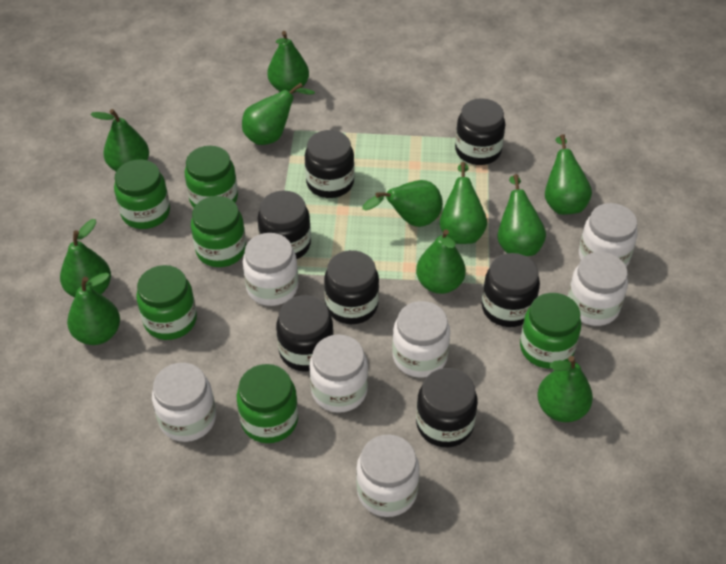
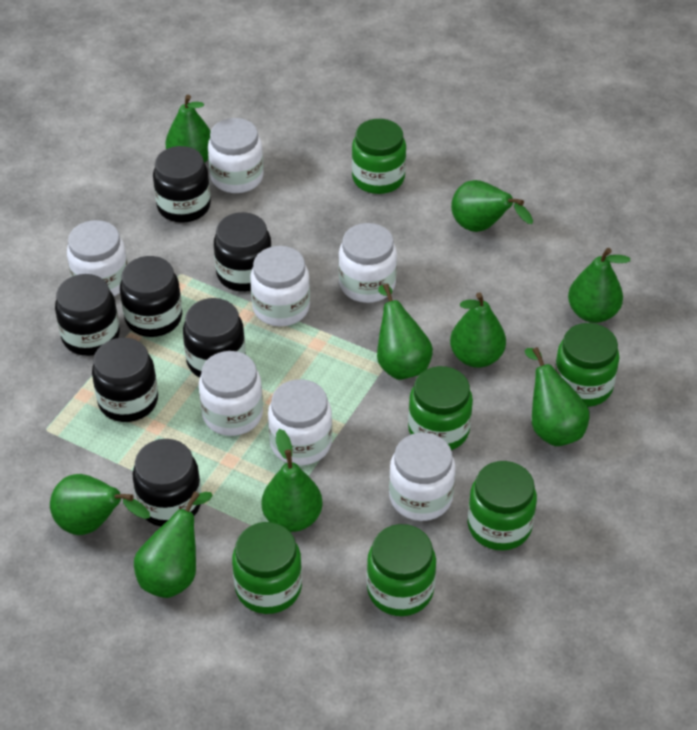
green pear: [60,219,111,298] [67,273,120,345] [90,109,149,171] [242,83,315,145] [267,31,309,93] [362,180,443,227] [416,229,466,294] [440,162,487,244] [498,174,546,256] [537,356,593,422] [545,134,592,215] = 11 -> [50,474,150,535] [134,491,213,598] [165,95,211,163] [262,429,323,532] [377,284,433,380] [450,292,506,368] [451,180,533,232] [525,347,590,446] [568,248,630,323] = 9

